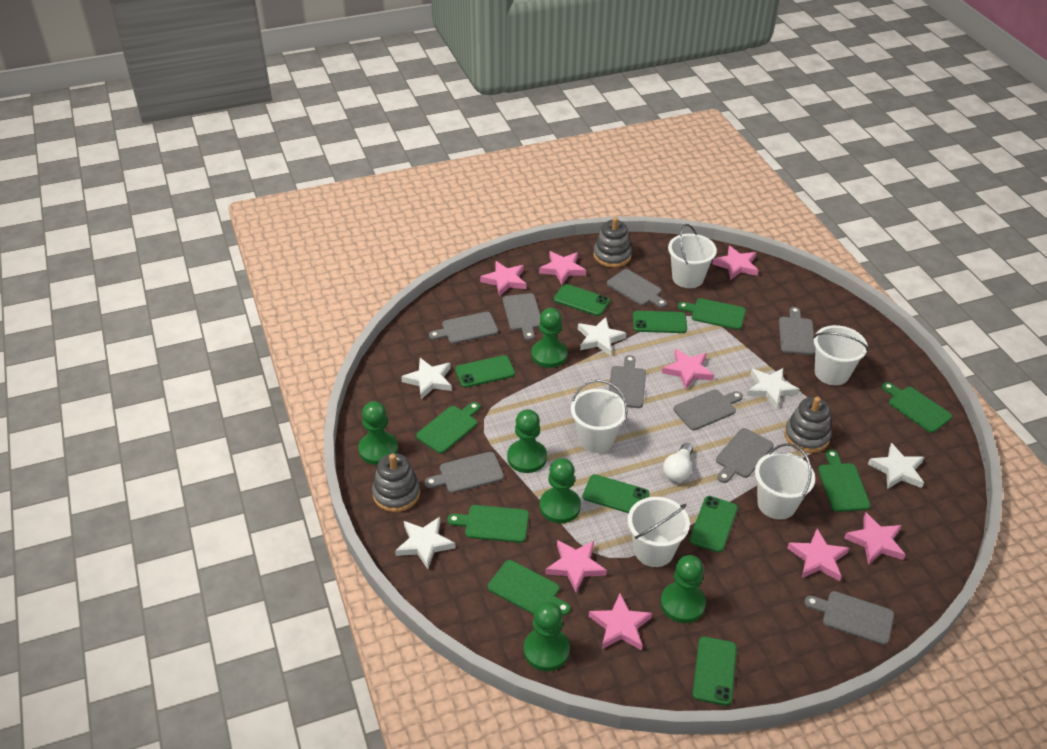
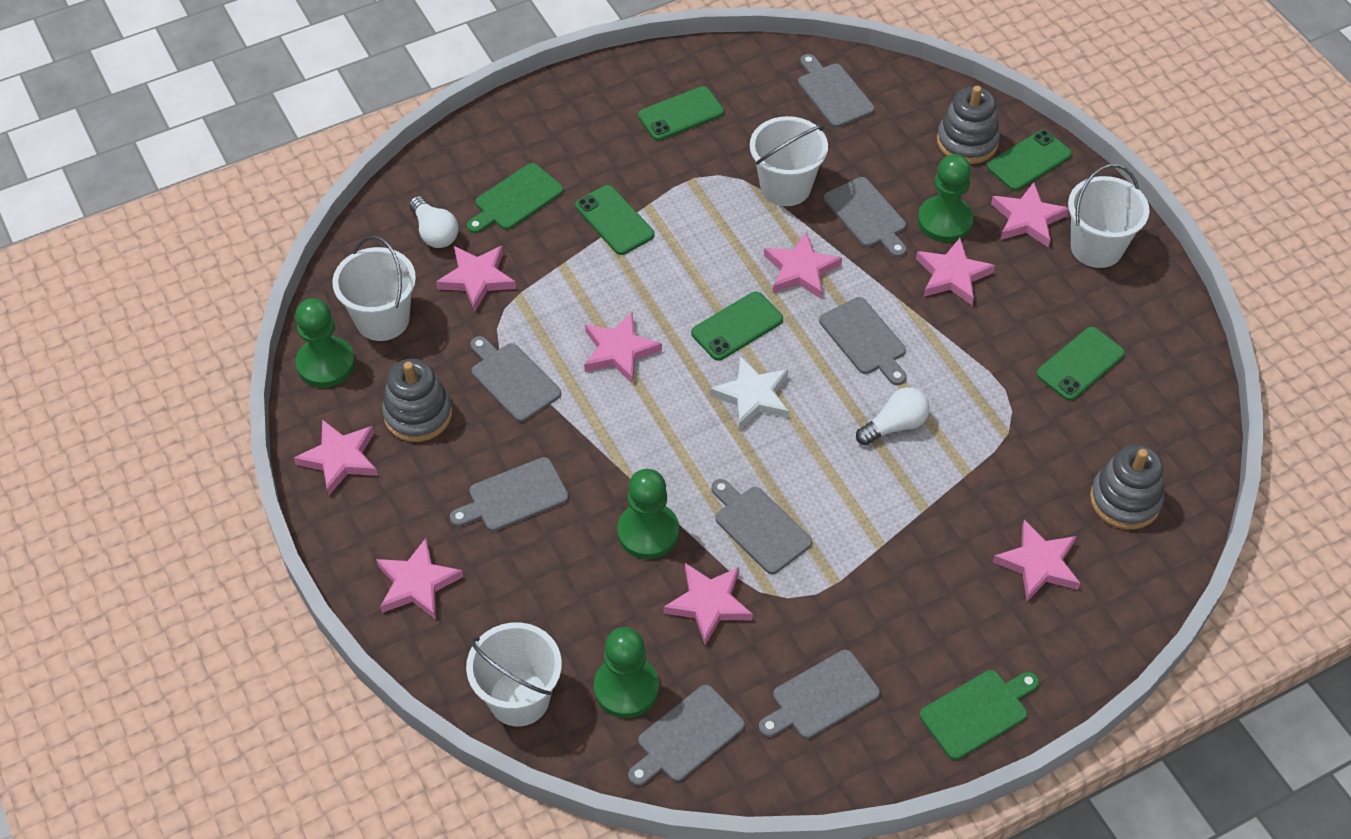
green cutting board: [416,402,480,454] [447,505,529,543] [488,560,570,615] [678,298,746,330] [818,450,871,512] [882,382,952,433] = 6 -> [467,163,563,234] [919,670,1039,760] = 2
green pawn: [358,401,398,465] [507,409,547,473] [524,602,570,671] [531,308,568,368] [539,458,581,523] [661,555,706,623] = 6 -> [295,298,355,388] [594,627,659,718] [617,469,679,559] [918,154,974,242] = 4
green phone: [455,355,515,388] [554,284,610,316] [583,474,649,513] [633,311,687,333] [689,496,738,552] [692,637,737,706] = 6 -> [575,185,654,255] [638,86,724,141] [691,291,783,361] [987,130,1072,191] [1036,327,1125,401] = 5
grey cutting board: [425,452,504,493] [429,312,498,344] [503,293,540,340] [607,269,667,308] [609,355,646,408] [674,390,743,431] [716,428,773,483] [779,307,815,355] [804,591,894,645] = 9 -> [450,457,569,531] [470,336,561,422] [628,685,745,786] [711,479,812,574] [759,650,880,739] [798,54,875,128] [819,297,906,385] [824,177,907,257] = 8
pink star: [480,261,526,296] [539,251,586,285] [545,540,607,593] [589,594,652,650] [662,349,714,389] [712,246,759,280] [787,529,849,581] [844,513,906,565] = 8 -> [294,419,378,495] [376,538,463,620] [436,246,516,311] [584,312,662,384] [663,563,753,645] [764,232,842,299] [916,238,995,305] [991,182,1069,248] [993,520,1080,601] = 9
white bucket: [571,379,628,453] [628,497,690,567] [668,224,717,288] [755,443,815,520] [813,325,868,385] = 5 -> [332,236,416,341] [466,622,562,726] [750,116,828,206] [1068,164,1150,268] = 4
white light bulb: [663,443,693,482] = 1 -> [409,196,459,248] [856,387,930,445] = 2
white star: [395,517,456,569] [401,358,452,399] [578,317,627,356] [747,368,800,409] [868,443,924,489] = 5 -> [710,356,789,430] = 1

